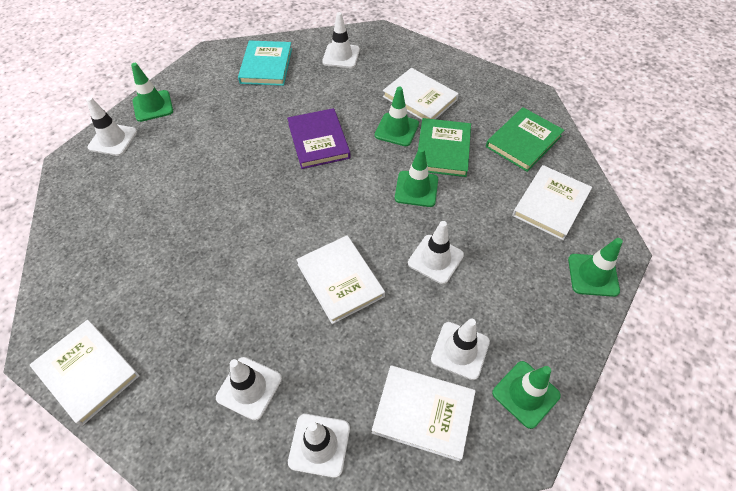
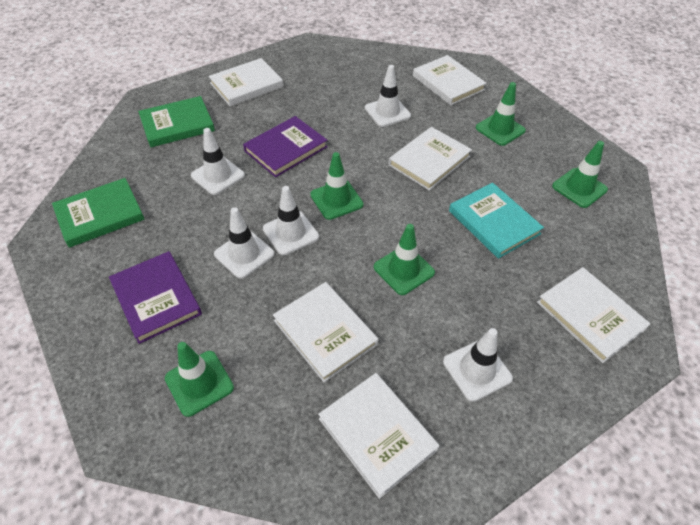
purple book: [287,108,350,169] = 1 -> [109,251,202,344] [243,116,328,177] = 2
white book: [30,320,140,426] [296,235,385,324] [372,365,476,462] [383,68,459,120] [512,165,592,240] = 5 -> [209,58,284,106] [273,282,378,382] [318,373,439,499] [389,127,472,191] [413,55,487,106] [537,267,650,363] = 6
white traffic cone: [86,97,137,156] [216,357,282,421] [288,414,350,478] [322,12,360,68] [408,221,464,284] [431,318,490,380] = 6 -> [191,128,245,195] [214,207,274,279] [263,186,319,255] [365,65,411,127] [443,328,513,402] = 5

